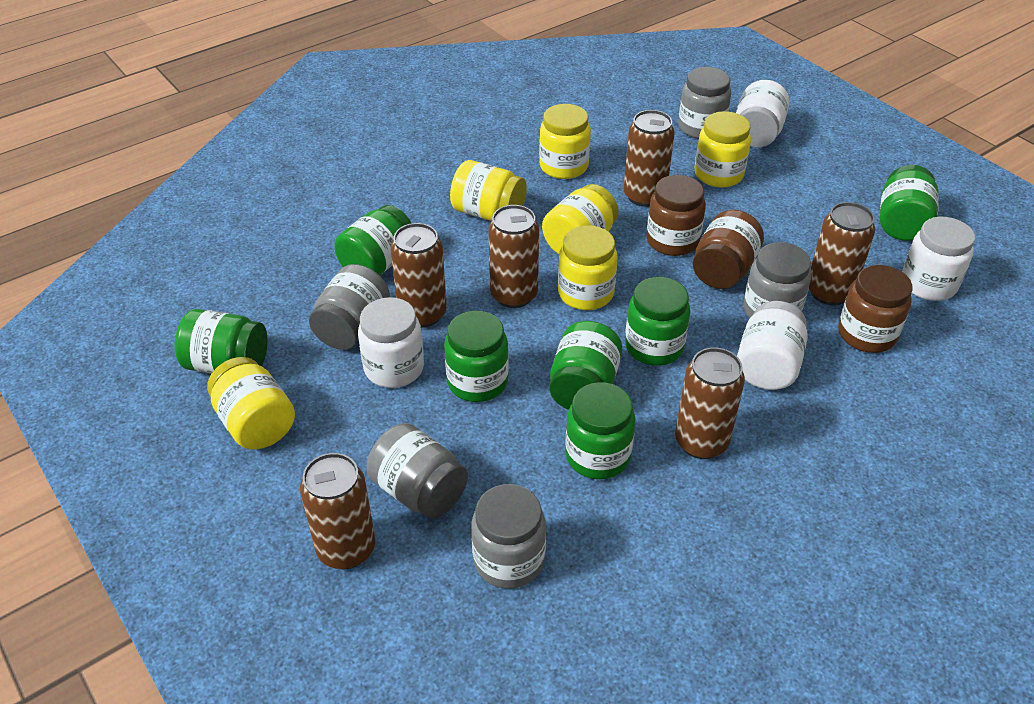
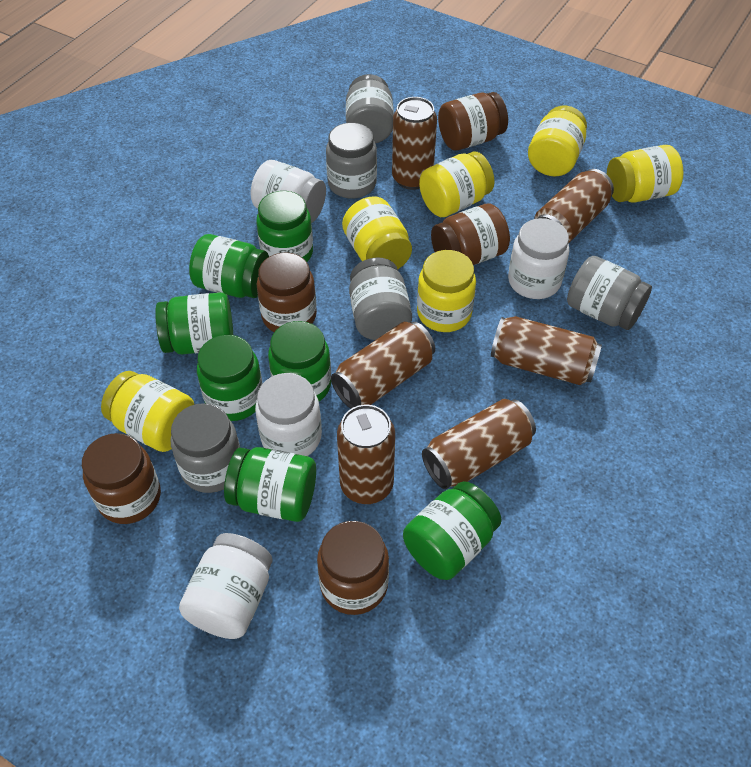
brown jar: [646,175,706,256] [693,210,764,289] [838,265,913,353] = 3 -> [82,433,161,524] [257,253,317,332] [317,521,389,615] [431,204,510,265] [438,92,508,150] = 5

